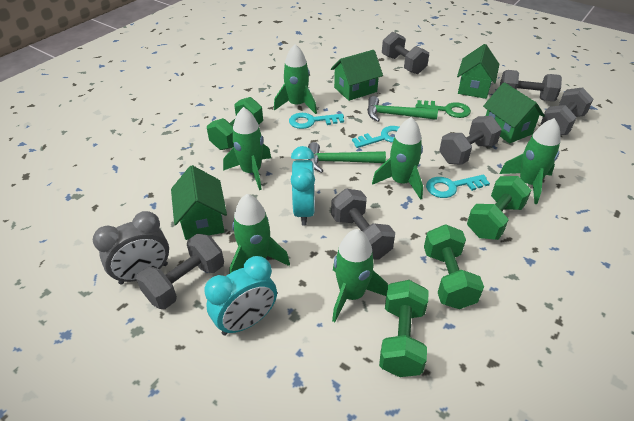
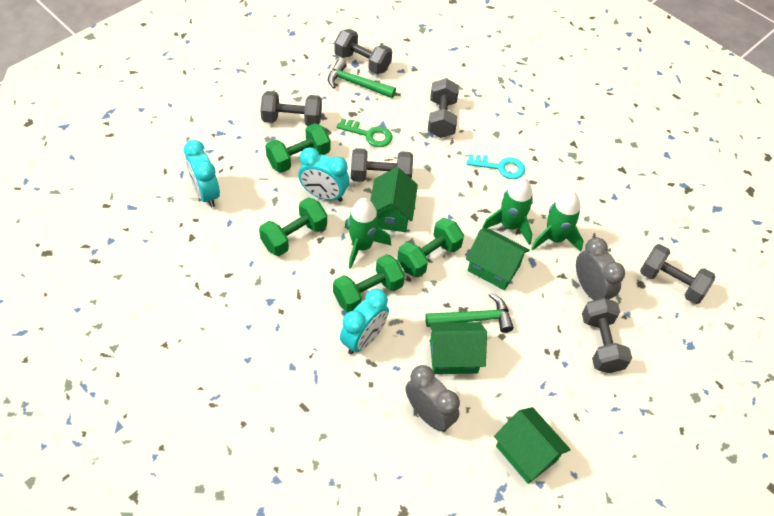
green rocket: [223,107,271,190] [229,194,290,273] [274,44,317,114] [332,229,388,322] [372,117,423,200] [499,118,561,204] = 6 -> [345,198,391,269] [482,177,533,245] [531,191,584,252] = 3
grey clock: [93,211,169,285] = 1 -> [405,365,460,432] [576,237,625,300] = 2
turquoise clock: [205,256,277,336] [291,146,315,225] = 2 -> [184,140,220,207] [298,147,349,202] [340,289,389,354] = 3
turquoise key: [289,113,344,129] [352,126,399,148] [426,175,490,198] = 3 -> [467,154,525,179] = 1

